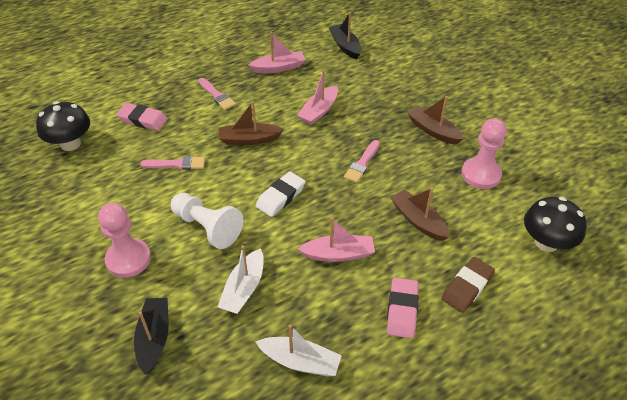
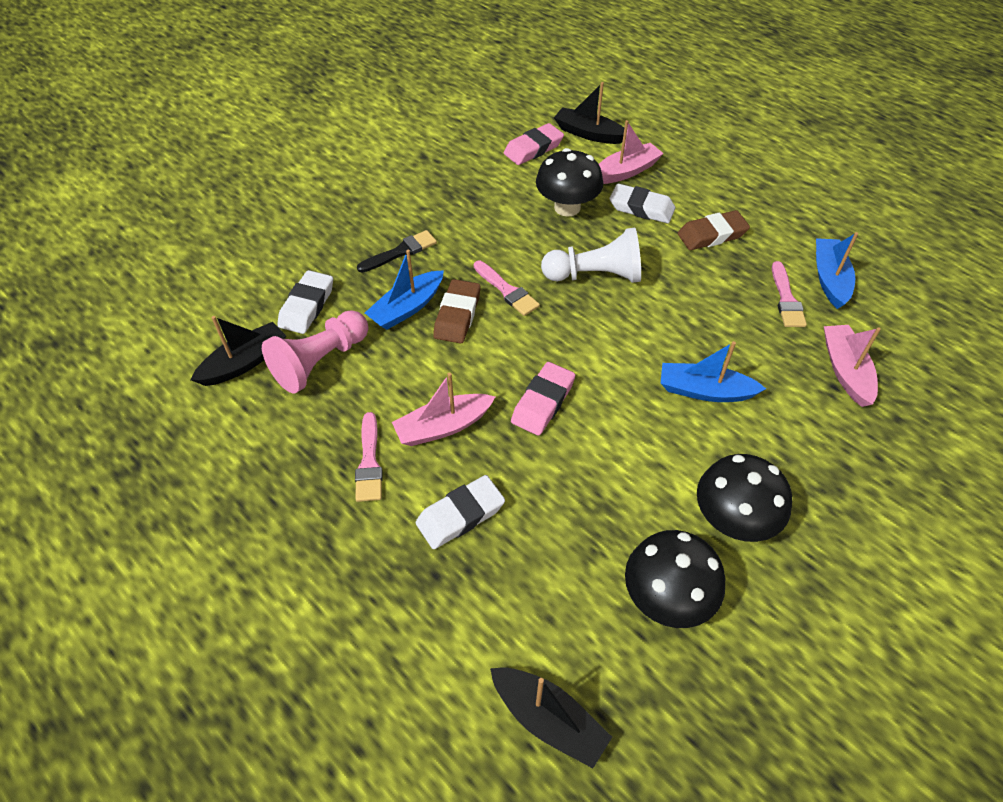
black boat: [134,298,169,374] [329,12,361,59] = 2 -> [191,316,286,386] [490,667,612,768] [554,82,624,144] = 3
black brush: none = 0 -> [357,230,437,273] = 1
black mushroom: [36,101,90,151] [524,197,587,252] = 2 -> [536,148,603,217] [625,530,725,628] [697,454,792,542] = 3
blue boat: none = 0 -> [365,250,444,330] [661,341,766,402] [816,232,858,309] = 3
brown boat: [219,101,284,145] [391,188,449,241] [407,96,464,145] = 3 -> none = 0
brown eraser: [442,257,495,313] = 1 -> [433,279,481,344] [678,210,750,250] = 2
pink pawn: [98,203,151,278] [461,118,507,189] = 2 -> [262,310,368,394] = 1
white boat: [218,245,264,314] [255,325,342,376] = 2 -> none = 0
white eraser: [256,171,306,217] = 1 -> [277,270,333,334] [416,475,505,549] [610,184,675,223] = 3

